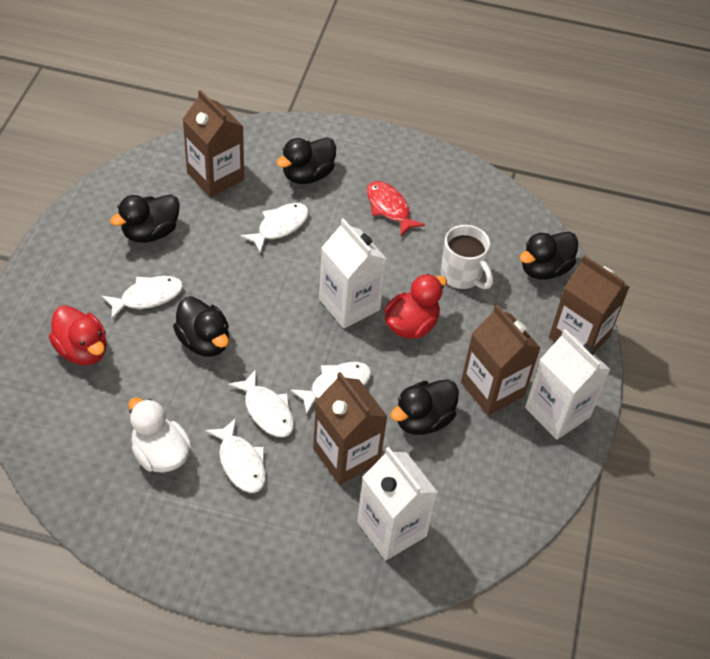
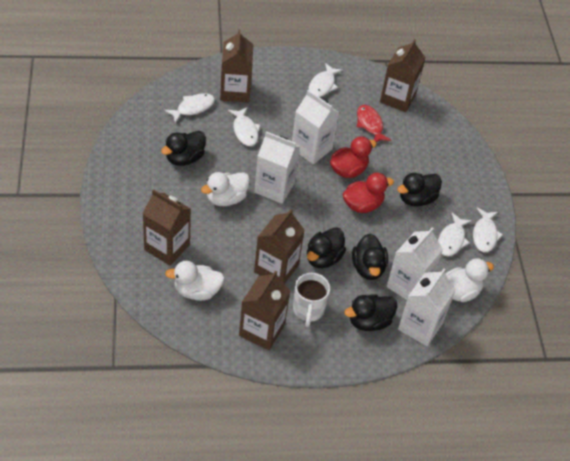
brown carton: [183,90,244,197] [313,372,388,485] [461,305,540,416] [549,255,629,352] = 4 -> [143,189,191,266] [220,29,253,103] [239,271,290,350] [254,209,304,284] [380,39,426,112] = 5
white carton: [319,218,387,329] [357,447,438,561] [525,329,610,440] = 3 -> [254,131,300,204] [292,90,339,164] [386,228,443,300] [398,269,456,346] = 4
white duck: [128,397,192,473] = 1 -> [165,261,225,301] [201,172,250,206] [445,258,494,302] = 3

